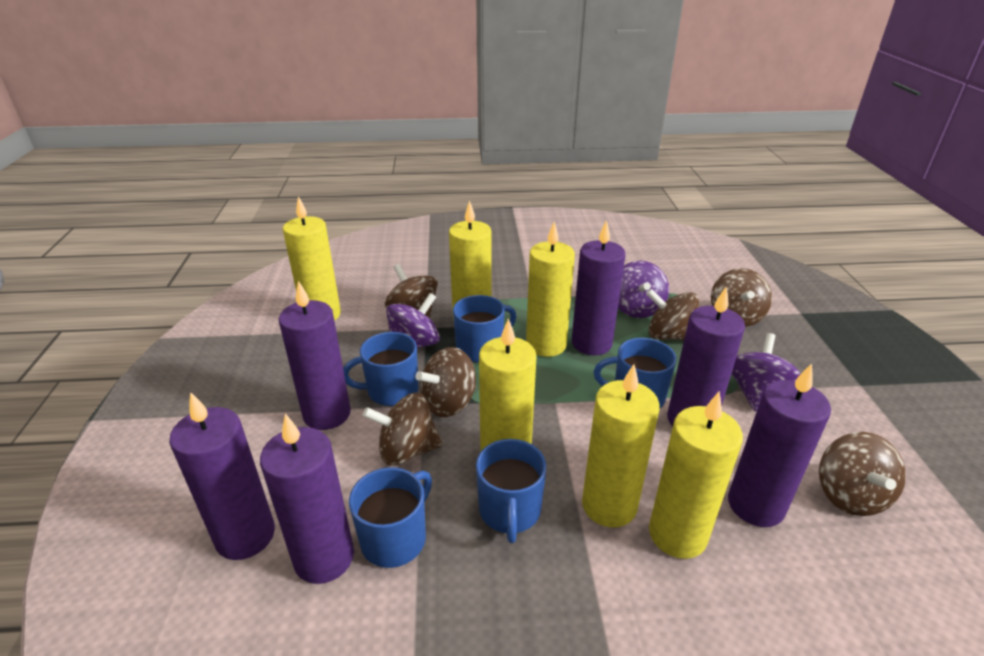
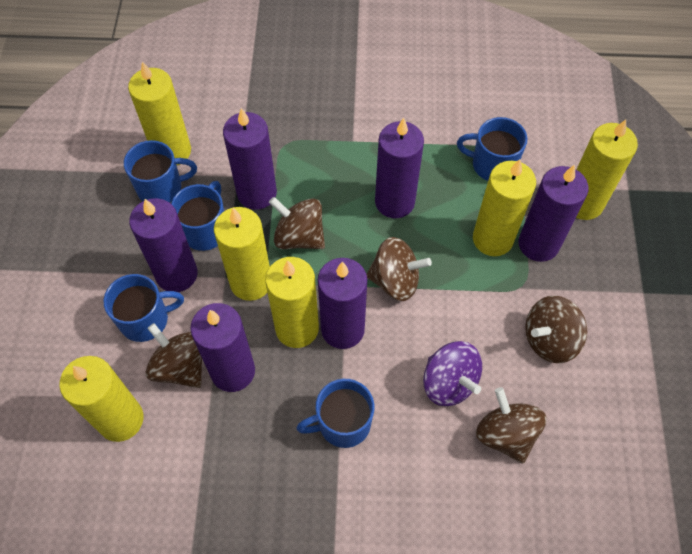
brown spinning top: [363,393,443,466] [385,264,438,318] [415,347,476,417] [646,289,699,341] [711,268,772,327] [819,432,906,516] = 6 -> [145,323,202,388] [269,197,325,249] [367,237,432,301] [476,387,546,464] [525,296,587,363] = 5
purple spinning top: [386,293,440,348] [618,261,669,318] [731,333,801,411] = 3 -> [423,341,482,406] = 1

